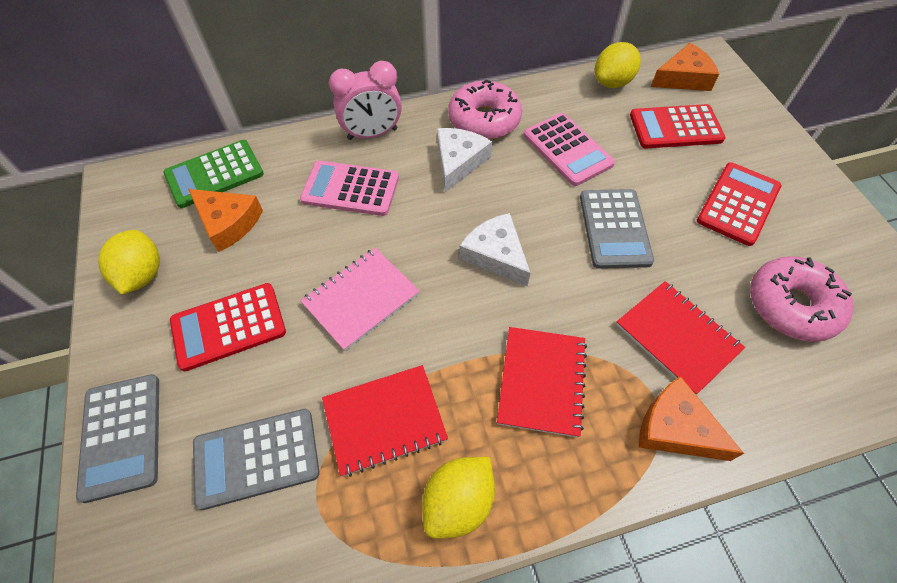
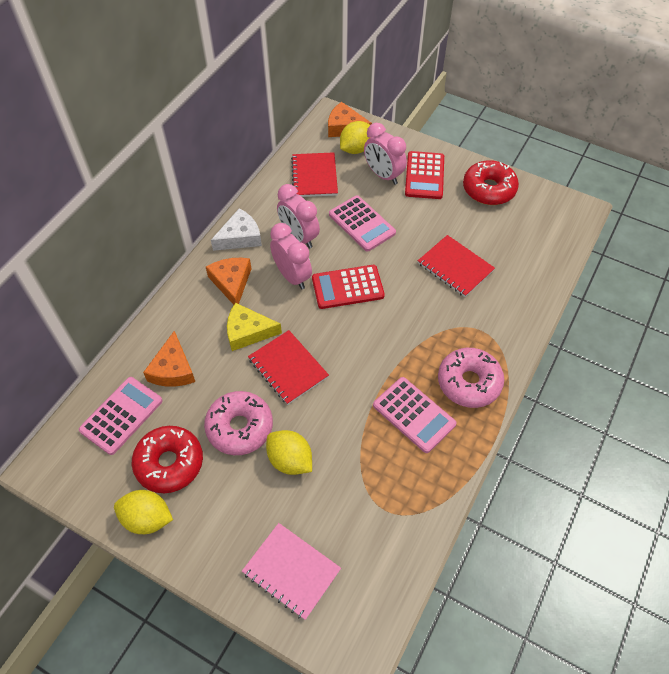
green calculator: [163,140,264,208] = 1 -> none = 0
grey calculator: [76,374,159,503] [193,409,320,510] [580,189,654,269] = 3 -> none = 0
pink calculator: [300,161,399,216] [524,113,615,186] = 2 -> [79,377,163,455] [329,195,396,252] [373,377,457,453] = 3
pink clock: [329,61,402,140] = 1 -> [270,223,312,289] [277,184,320,248] [364,123,407,185] = 3
red calculator: [170,283,286,371] [630,104,726,148] [697,162,781,246] = 3 -> [312,265,385,309] [405,151,444,199] = 2
red donut: none = 0 -> [132,426,203,493] [463,160,519,205] = 2
white cheese: [437,128,492,192] [459,213,530,287] = 2 -> [211,208,262,251] = 1
yellow cheese: none = 0 -> [227,303,282,351] = 1

